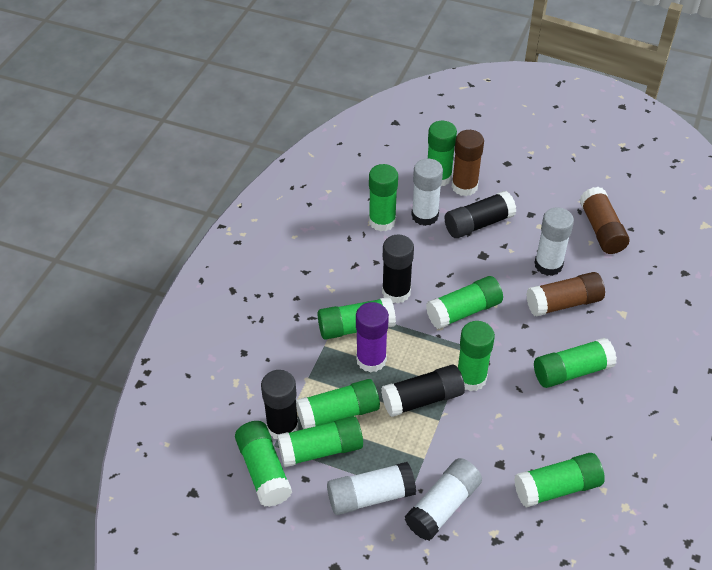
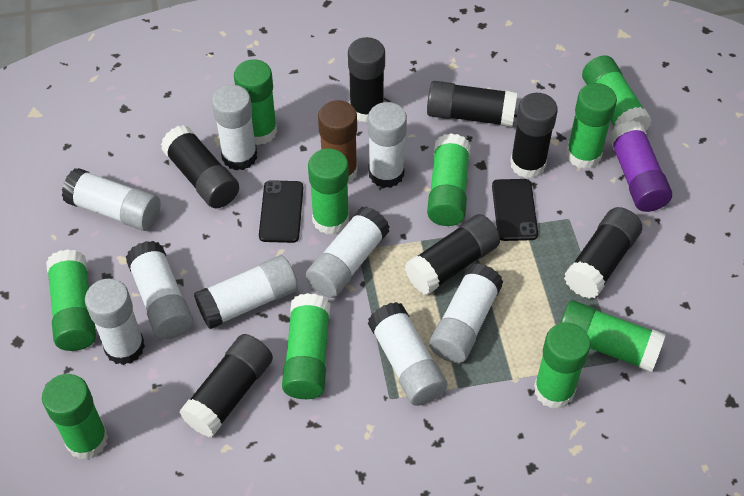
black glue stick: [261,370,299,439] [381,365,465,417] [382,235,414,304] [445,191,516,238] = 4 -> [161,125,239,208] [179,334,273,437] [348,37,385,123] [405,214,500,295] [427,81,517,127] [510,93,558,178] [564,207,642,299] = 7
black phone: none = 0 -> [259,180,303,243] [492,179,538,241] = 2
brown glue stick: [452,130,484,196] [526,272,605,317] [579,187,629,254] = 3 -> [318,100,358,183] = 1
white glue stick: [327,462,416,515] [404,458,482,541] [411,159,443,226] [534,207,574,276] = 4 -> [62,168,161,231] [85,279,145,365] [126,241,193,339] [194,255,298,329] [212,85,257,170] [306,206,390,298] [368,102,407,188] [368,302,447,406] [429,263,503,363] = 9

